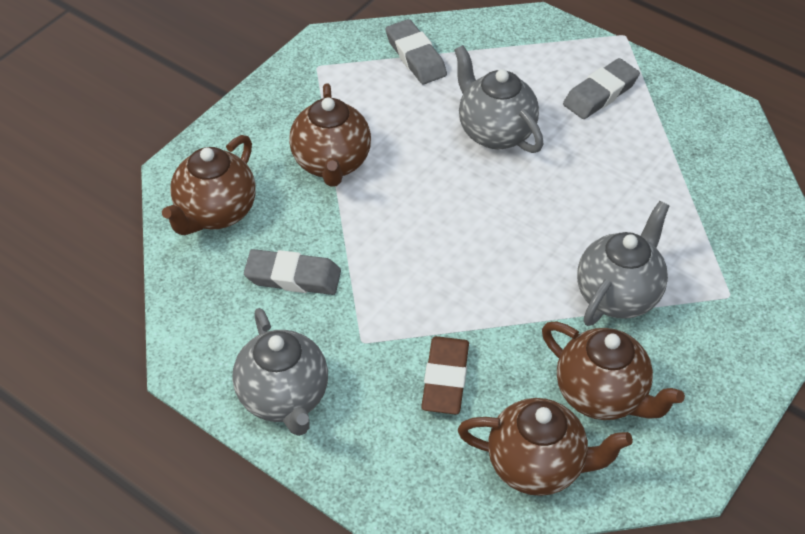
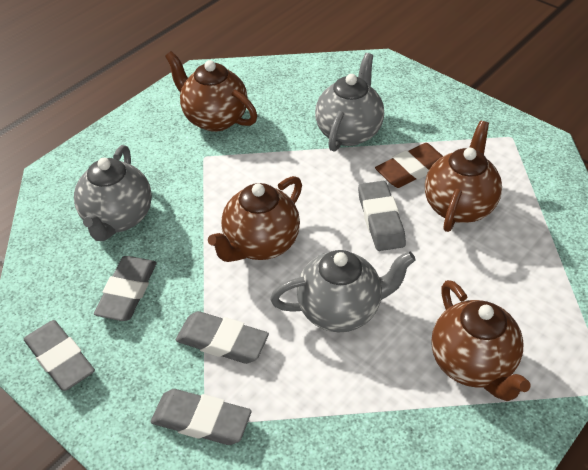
grey eraser: [244,249,341,295] [386,19,447,84] [563,58,640,119] = 3 -> [24,320,95,391] [94,256,157,321] [151,389,251,445] [176,311,269,364] [358,181,406,251] = 5

